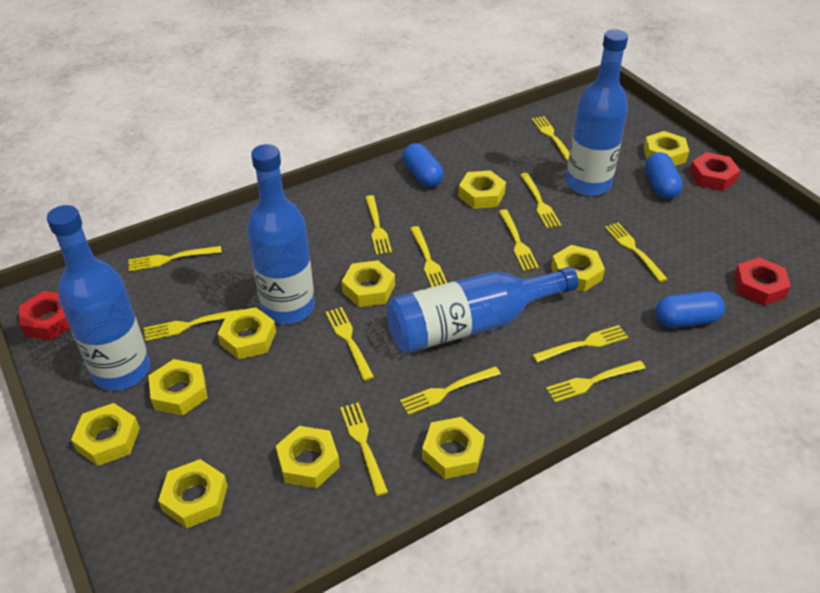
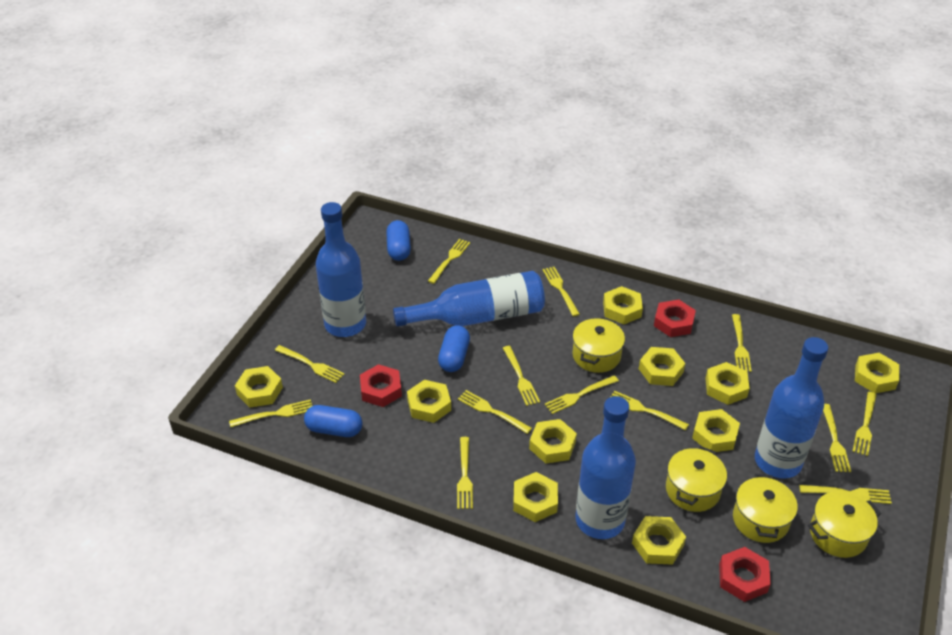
yellow pot: none = 0 -> [572,317,625,373] [666,446,727,512] [733,474,798,543] [808,491,881,558] = 4

